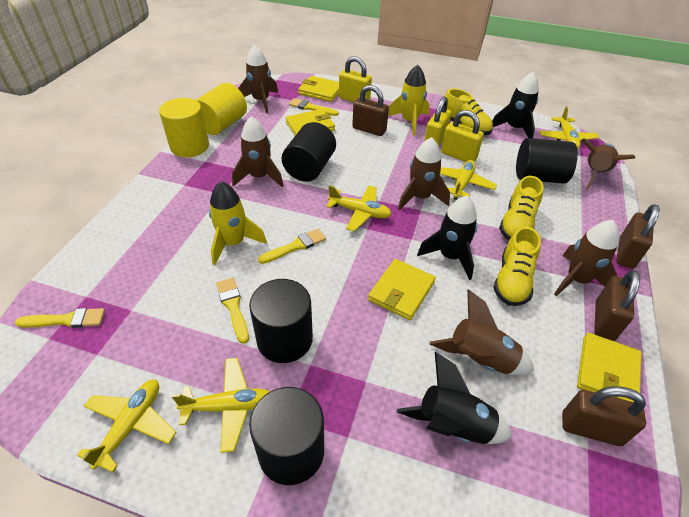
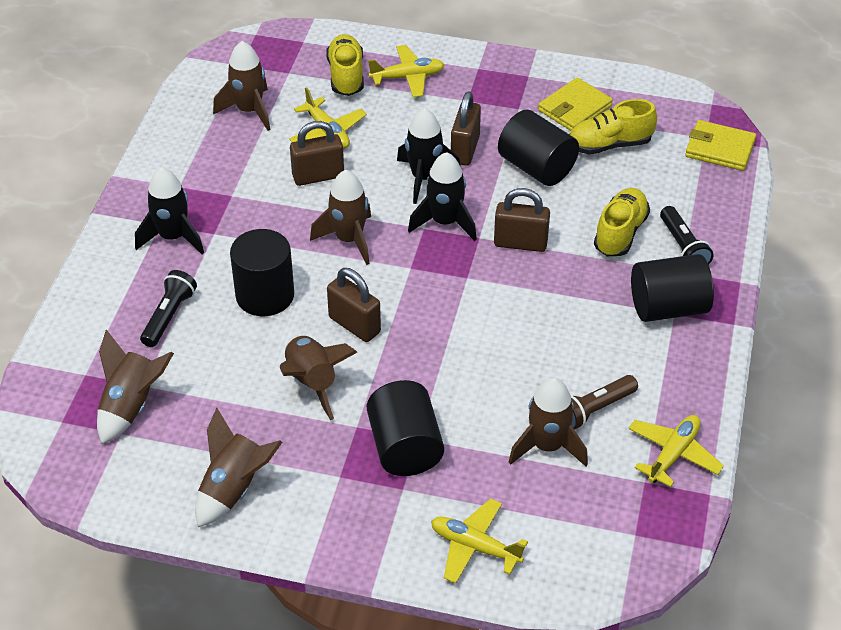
black flashlight: none = 0 -> [140,270,197,347] [660,206,713,265] = 2
brown flashlight: none = 0 -> [571,375,638,430] = 1
yellow brush: [15,308,105,328] [216,278,249,344] [258,229,326,264] [289,98,339,116] = 4 -> none = 0
yellow cylinder: [159,98,209,157] [196,83,247,135] = 2 -> none = 0
yellow padlock: [339,56,372,102] [424,97,451,147] [441,110,484,162] = 3 -> none = 0
yellow plane: [77,380,176,473] [172,358,270,453] [326,185,391,231] [440,160,497,200] [539,106,599,149] = 5 -> [289,87,367,149] [368,45,444,98] [431,498,528,584] [628,415,724,487] = 4
yellow rocket: [209,181,267,265] [388,65,429,136] = 2 -> none = 0
yellow wallet: [286,109,335,135] [298,76,339,102] [368,259,436,320] [577,333,642,402] = 4 -> [538,78,613,131] [685,120,756,171] = 2

